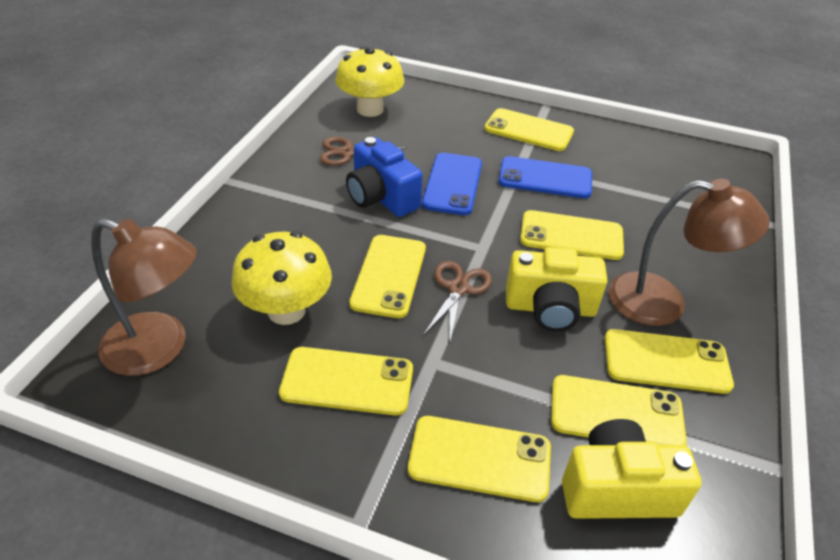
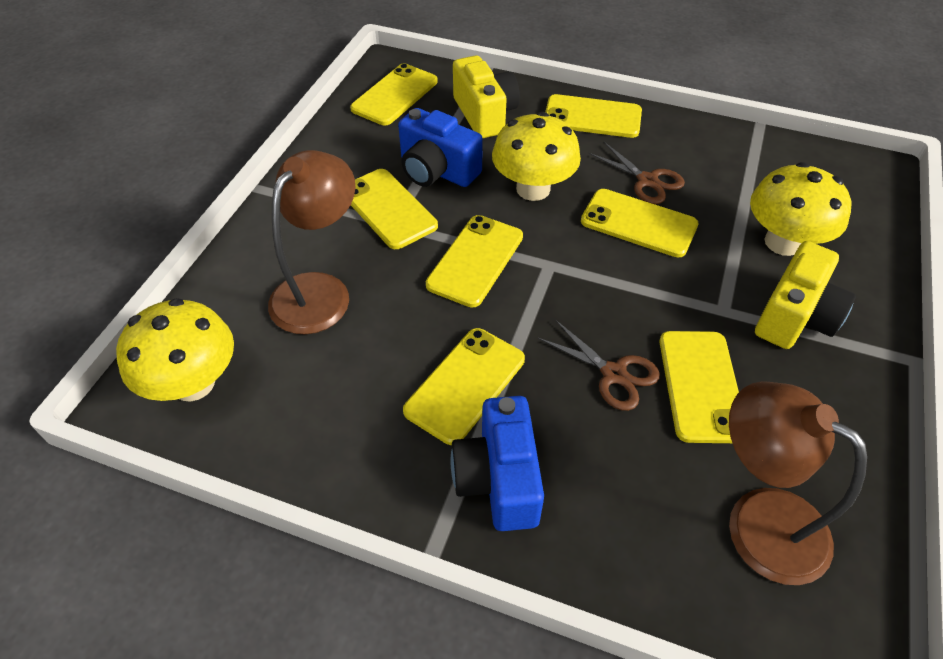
blue camera: [346,137,423,217] = 1 -> [398,108,483,187] [451,396,544,531] = 2
blue phone: [422,153,482,215] [498,156,592,198] = 2 -> none = 0
yellow mushroom: [231,231,332,325] [335,46,404,117] = 2 -> [116,298,234,402] [492,112,581,201] [750,162,851,256] = 3

